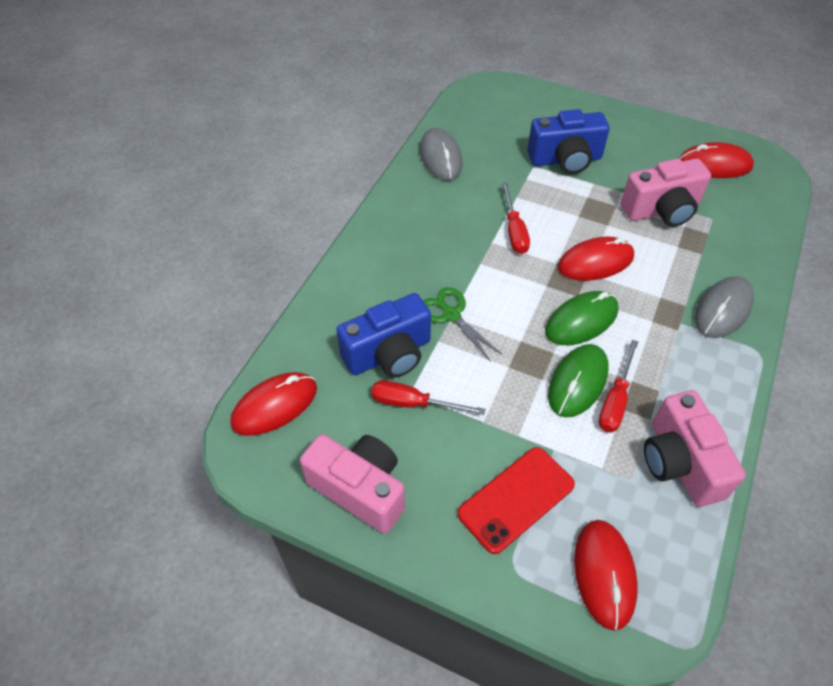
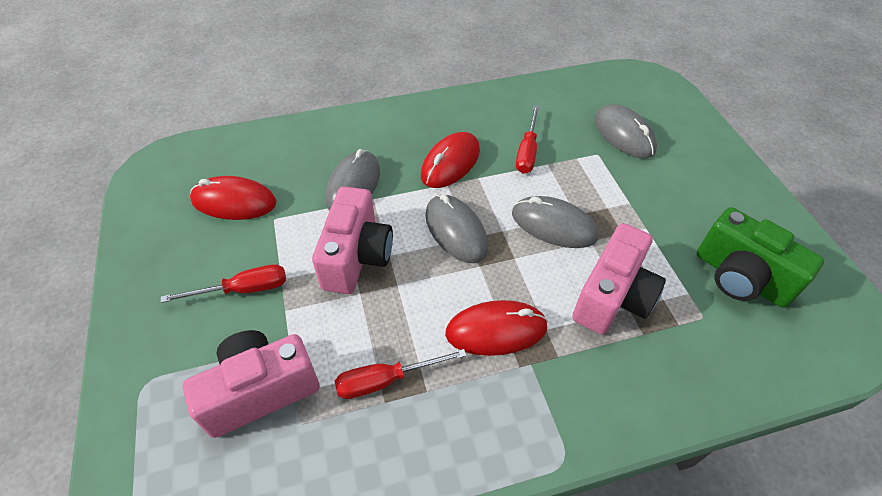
blue camera: [336,293,431,377] [527,109,610,174] = 2 -> none = 0
green camera: none = 0 -> [696,207,824,308] = 1
green mouse: [545,291,619,345] [548,344,608,418] = 2 -> none = 0
green scissors: [423,287,502,362] = 1 -> none = 0
grey mouse: [420,128,463,181] [694,276,754,338] = 2 -> [325,149,380,211] [425,194,488,263] [512,196,598,248] [594,104,657,159] = 4
red mouse: [231,372,317,436] [558,236,634,281] [574,520,638,631] [679,142,754,178] = 4 -> [190,176,277,220] [421,132,480,188] [445,300,548,356] = 3
red phone: [457,447,575,554] = 1 -> none = 0

